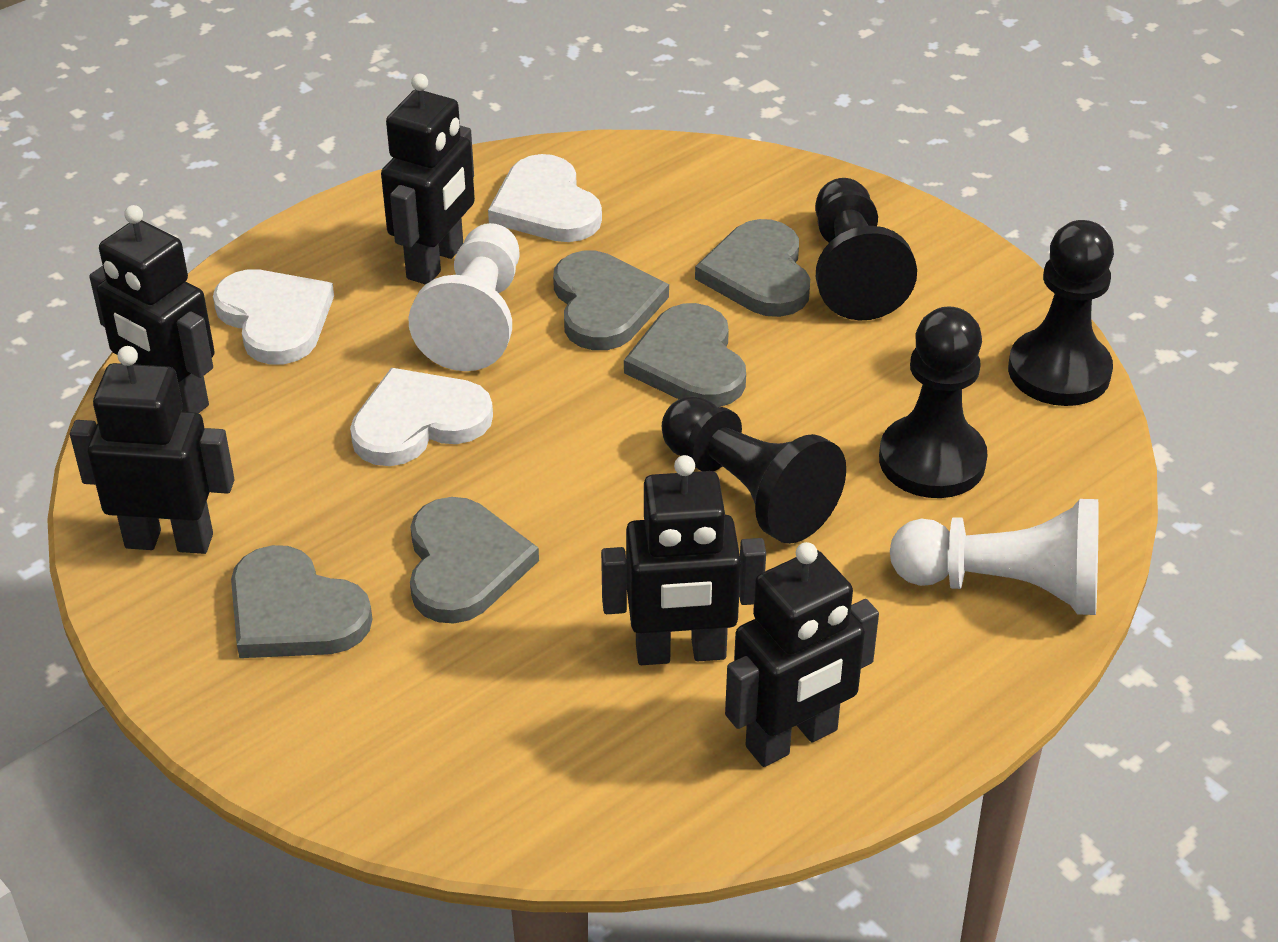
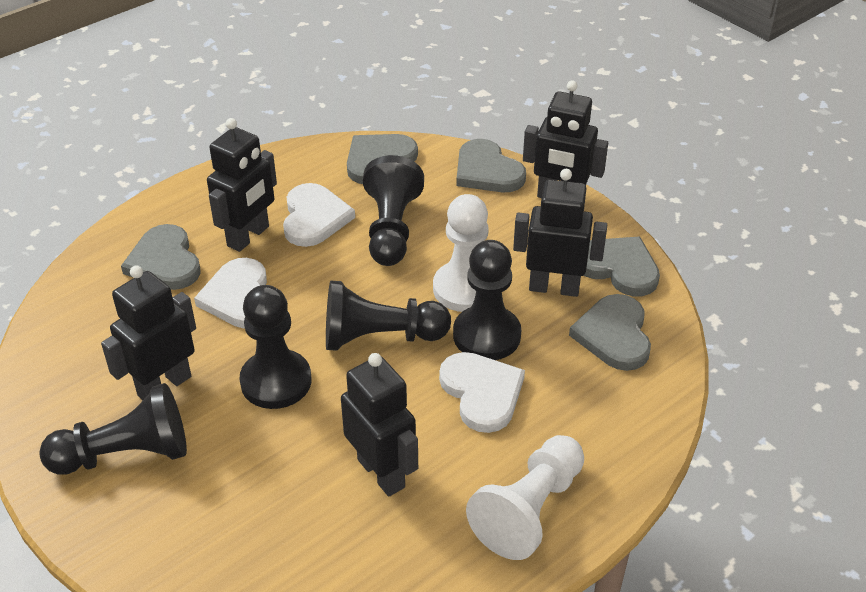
black pawn: [662,396,846,544] [815,178,917,321] [879,306,988,498] [1008,220,1114,406] = 4 -> [39,383,187,475] [240,285,311,409] [326,281,451,351] [363,155,424,266] [453,240,521,360] = 5

